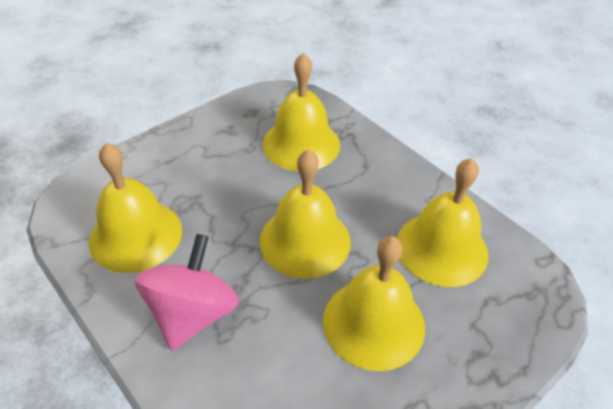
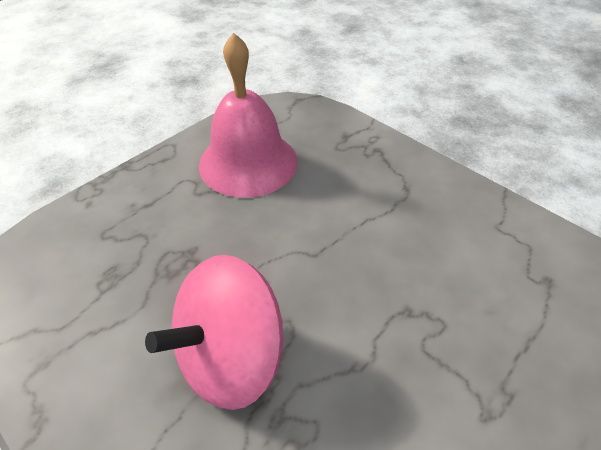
pink bell: none = 0 -> [199,33,297,198] = 1
yellow bell: [89,143,182,273] [260,149,351,279] [263,53,340,172] [323,236,425,371] [397,158,488,287] = 5 -> none = 0

